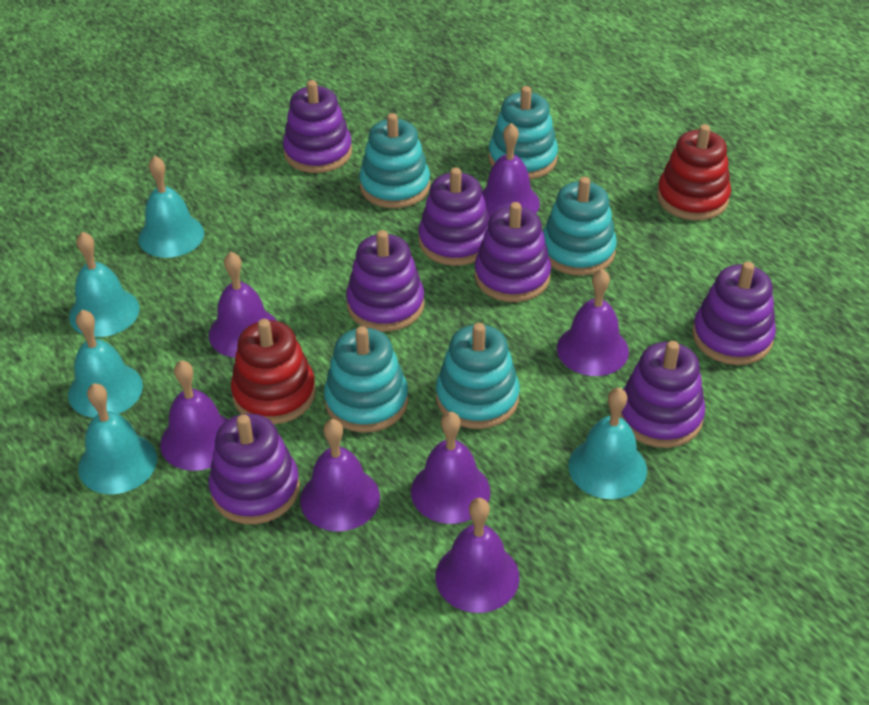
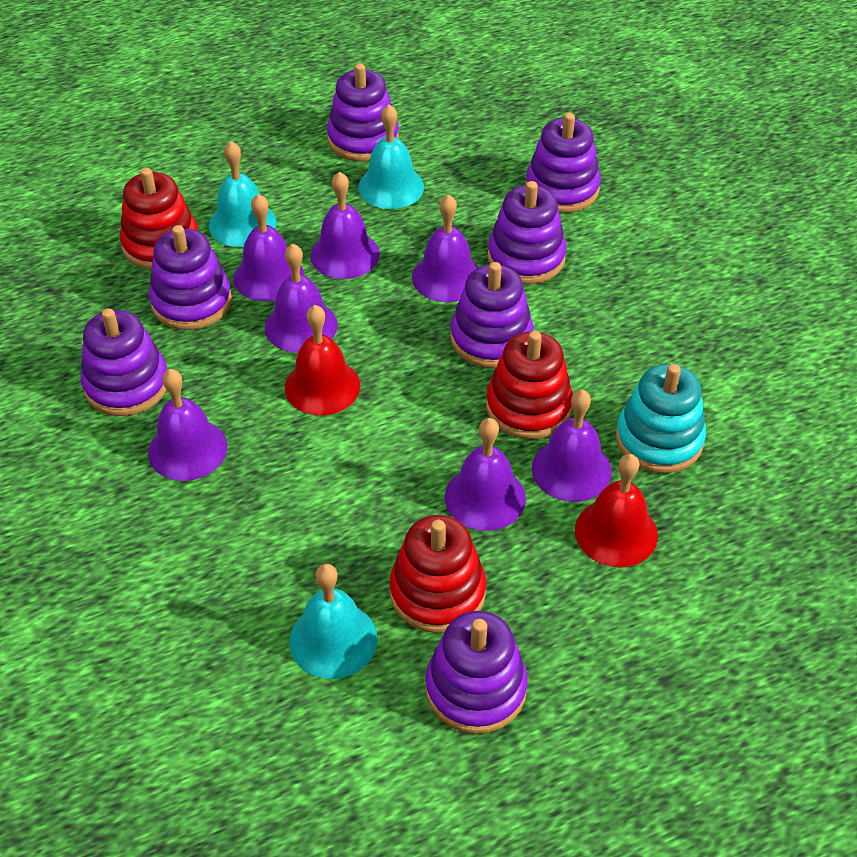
red bell: none = 0 -> [285,305,360,416] [575,454,658,567] = 2
red stacking toy: [231,319,316,424] [657,124,731,220] = 2 -> [120,168,198,270] [390,515,486,633] [486,331,573,439] = 3
turquoise bell: [68,310,143,418] [69,232,140,337] [78,383,157,494] [138,156,204,258] [568,388,647,499] = 5 -> [209,141,277,247] [289,564,377,679] [358,104,424,209] = 3
turquoise stacking toy: [324,326,408,433] [359,113,430,208] [436,323,520,429] [488,86,558,179] [543,177,617,276] = 5 -> [616,364,706,473] = 1

